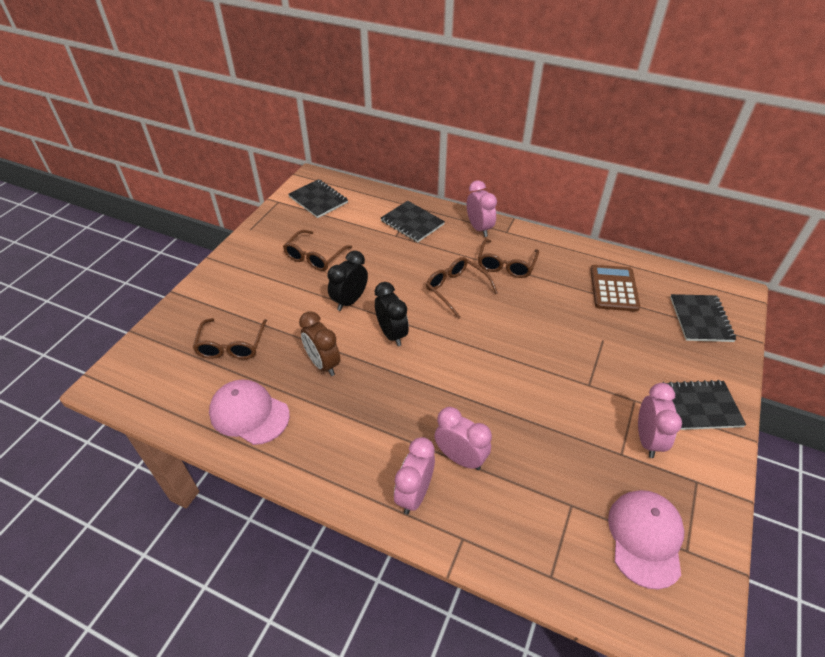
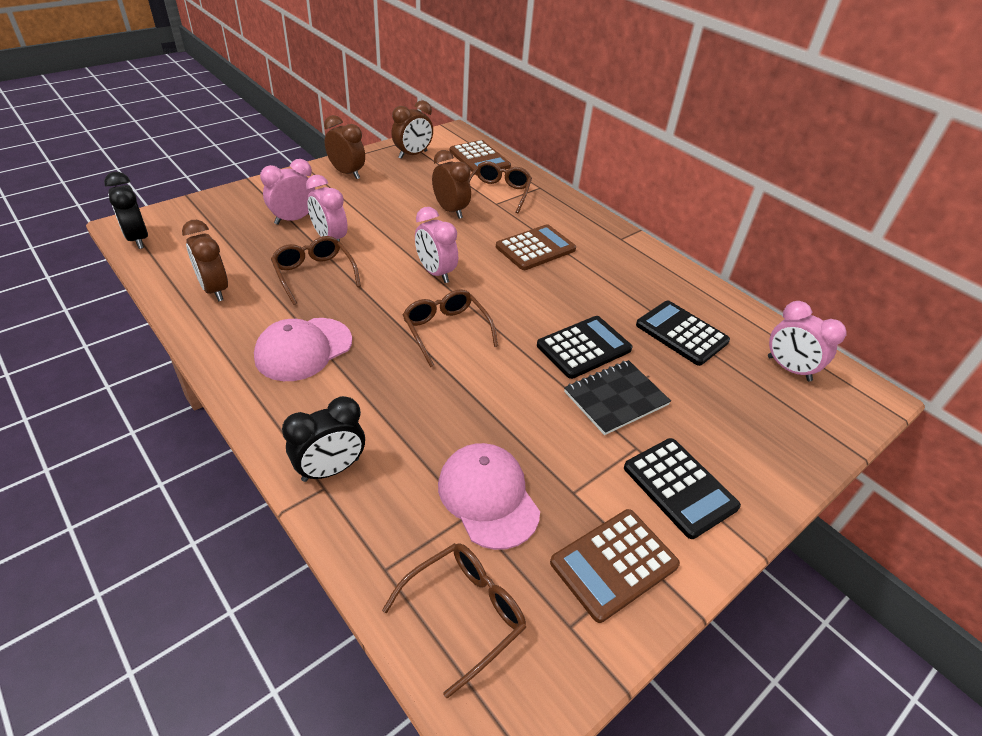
black calculator: none = 0 -> [537,316,633,379] [624,438,741,539] [636,301,730,366] = 3
black notebook: [288,179,348,218] [381,201,445,242] [663,380,746,430] [670,294,736,342] = 4 -> [564,360,671,435] = 1
brown calculator: [590,265,640,312] = 1 -> [450,140,511,175] [496,224,576,270] [550,509,680,623] = 3
brown clock: [299,311,340,376] = 1 -> [182,220,228,301] [324,115,365,179] [391,100,433,159] [432,150,471,219] = 4

